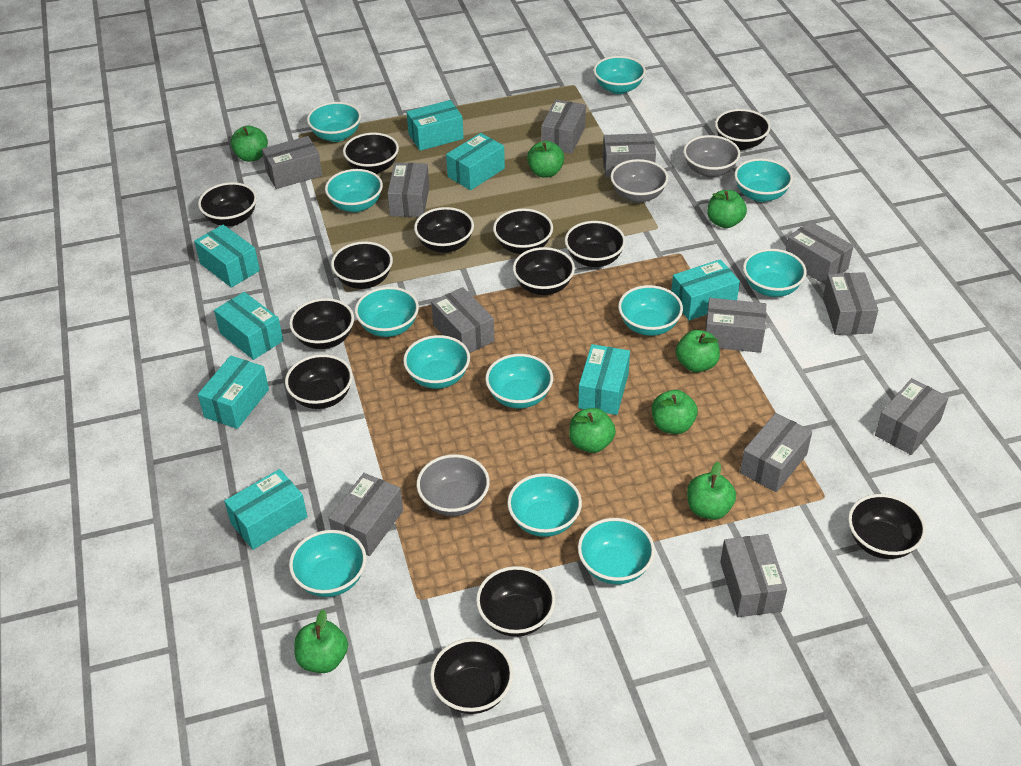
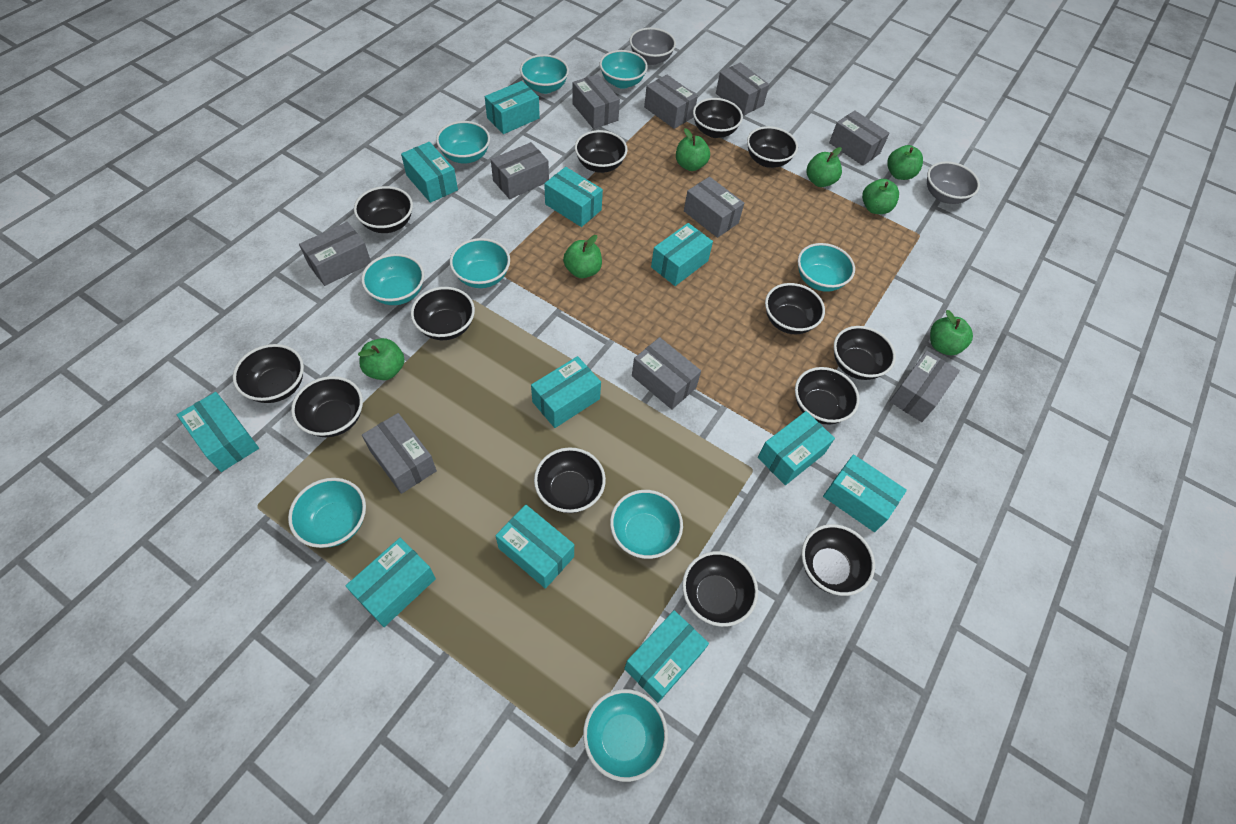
green apple: [231,126,268,162] [294,609,348,673] [527,141,564,177] [569,408,616,453] [652,390,698,434] [676,330,720,372] [687,462,736,520] [707,190,747,228] = 8 -> [358,338,405,380] [563,235,602,278] [676,128,710,171] [807,147,842,187] [862,179,899,214] [887,145,923,180] [930,310,973,355] = 7
grey bowl: [416,454,490,516] [610,159,668,203] [683,135,740,177] = 3 -> [629,28,676,65] [927,161,980,204] = 2
grey box: [262,136,322,189] [329,473,403,556] [387,163,429,217] [431,287,494,353] [541,100,586,154] [603,133,656,177] [705,298,766,353] [720,534,787,617] [740,413,812,492] [785,221,853,285] [823,272,878,335] [875,378,949,455] = 12 -> [299,222,371,286] [362,413,437,494] [491,142,549,199] [572,74,620,129] [632,337,701,410] [644,74,698,129] [684,177,744,238] [716,62,769,116] [829,110,890,166] [889,351,960,422] = 10
turquoise bowl: [289,530,366,597] [307,102,361,142] [325,169,383,212] [355,287,419,337] [403,335,470,389] [485,354,553,409] [507,473,582,537] [578,518,655,585] [594,56,646,94] [618,285,683,336] [734,158,793,202] [743,249,806,297] = 12 -> [288,478,366,548] [361,254,424,305] [436,121,490,163] [450,238,510,288] [520,54,569,94] [583,689,668,782] [600,50,648,89] [610,490,683,559] [798,243,855,292] = 9
turquoise box: [194,225,260,288] [198,355,269,429] [214,292,283,360] [224,469,308,550] [407,100,464,151] [446,133,505,190] [578,344,630,415] [671,259,740,321] = 8 -> [177,392,259,472] [346,538,436,627] [401,142,458,203] [485,81,540,134] [495,505,574,589] [531,356,601,428] [544,167,603,227] [624,610,709,703] [651,223,713,286] [758,411,835,485] [823,454,907,532] = 11

